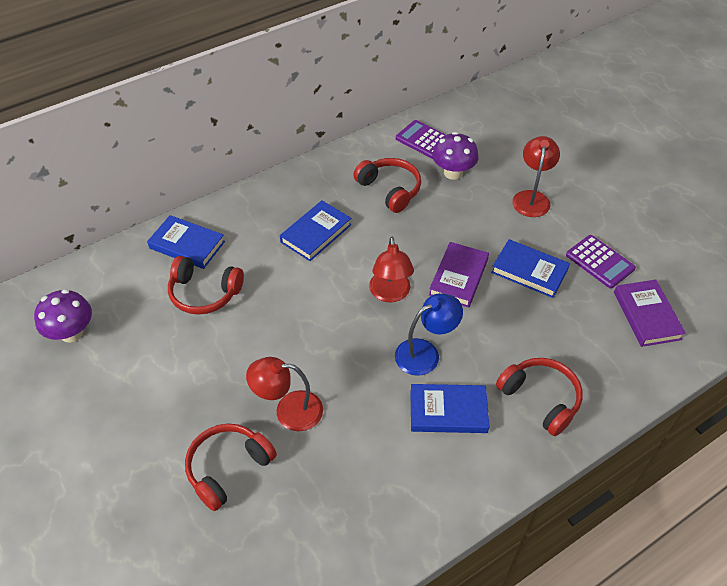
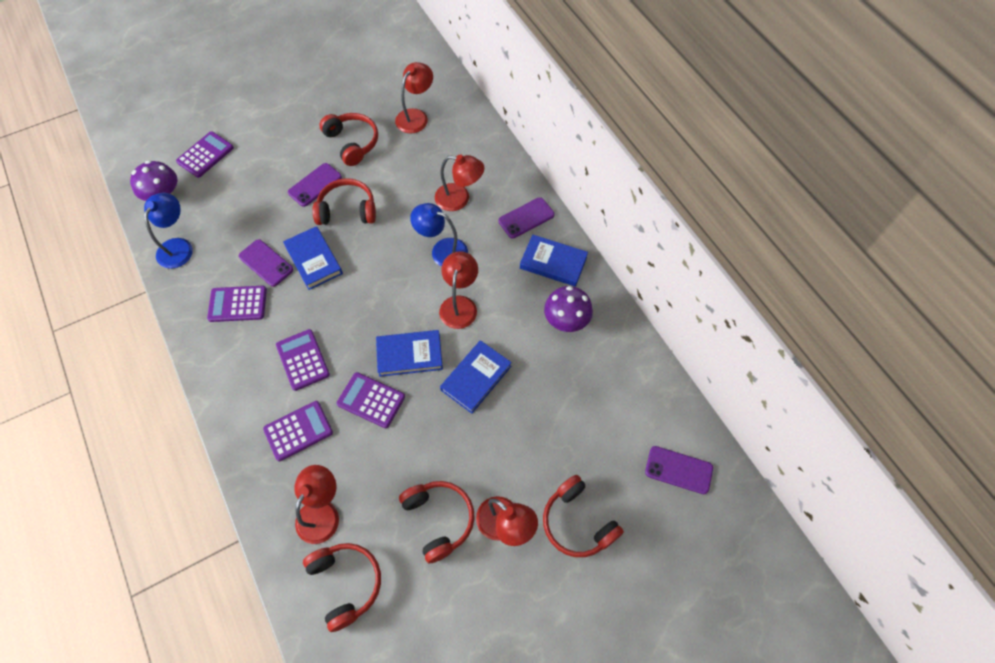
blue lamp: [395,293,463,376] = 1 -> [144,192,193,269] [410,203,468,267] = 2
purple book: [429,242,489,308] [614,280,686,347] = 2 -> none = 0
purple calculator: [396,120,445,159] [566,235,636,288] = 2 -> [176,131,234,178] [207,286,267,322] [263,401,333,461] [276,329,330,391] [337,372,405,428] = 5
purple phone: none = 0 -> [239,239,293,287] [288,163,342,207] [498,197,555,238] [645,446,713,494] = 4
red headphones: [168,256,244,315] [185,424,277,511] [353,158,421,213] [496,358,583,436] = 4 -> [303,543,381,632] [312,178,376,225] [319,113,378,166] [399,481,475,563] [543,475,624,557] = 5
red lamp: [246,357,323,431] [369,237,414,303] [512,136,560,217] = 3 -> [294,465,339,544] [395,62,433,133] [435,154,484,211] [439,251,478,329] [476,496,538,546] = 5

